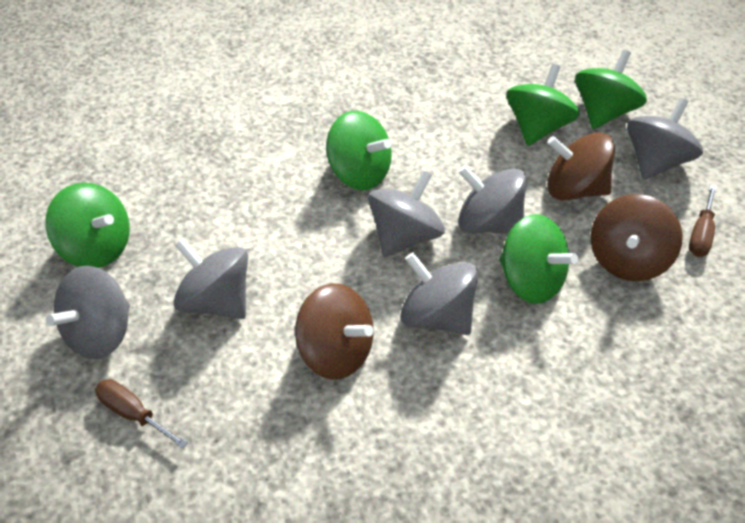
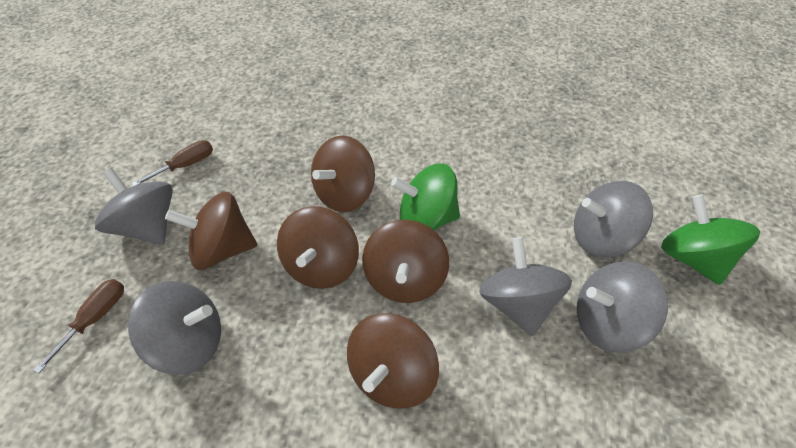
brown spinning top: [295,283,373,380] [547,133,615,201] [591,194,683,281] = 3 -> [165,191,257,270] [277,206,359,289] [311,136,375,212] [347,313,439,408] [362,220,449,303] = 5
green spinning top: [46,182,130,268] [326,111,392,190] [499,214,578,304] [506,64,580,146] [575,50,647,129] = 5 -> [391,163,460,231] [661,194,760,285] = 2
grey spinning top: [46,265,130,359] [173,238,248,319] [368,170,445,257] [401,252,478,335] [458,165,527,234] [627,98,703,180] = 6 -> [94,168,173,245] [128,281,221,375] [479,237,572,336] [574,181,653,258] [577,261,668,353] = 5

